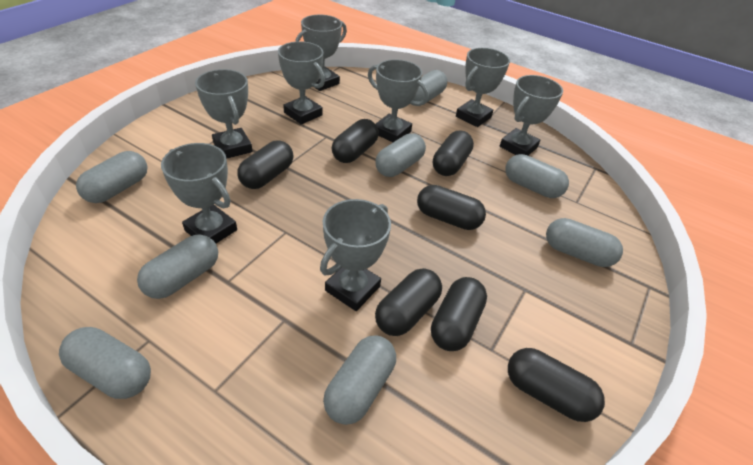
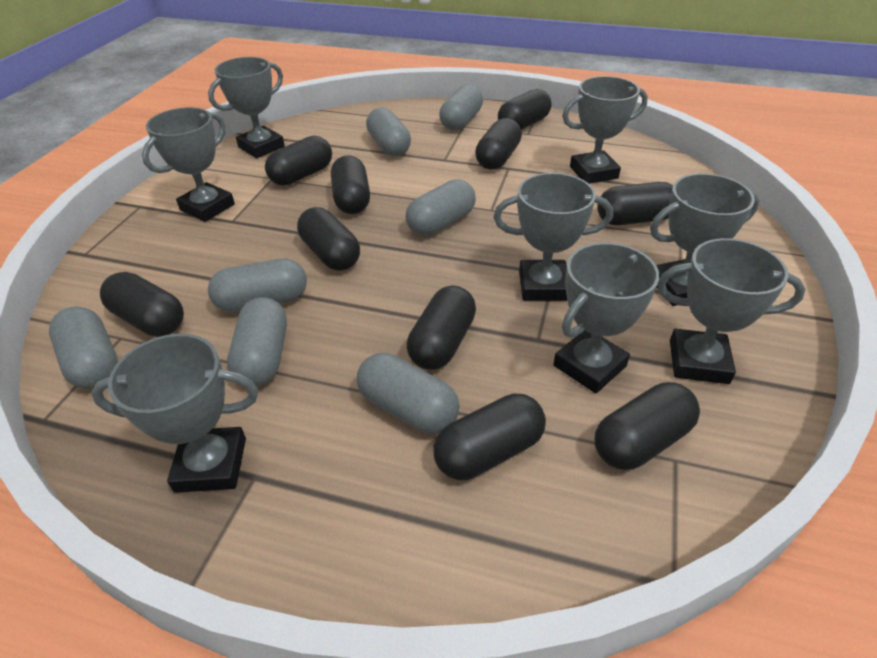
black capsule: [237,140,293,189] [332,119,379,163] [375,268,442,336] [417,185,486,230] [431,277,487,351] [433,130,474,176] [508,348,605,422] = 7 -> [100,272,184,337] [265,136,332,186] [297,207,360,271] [331,155,370,214] [407,285,476,370] [433,394,546,480] [475,118,522,169] [498,89,552,130] [595,382,700,470] [597,182,673,225] = 10
grey capsule: [59,327,151,399] [76,151,148,203] [137,234,218,299] [323,336,396,425] [375,133,426,177] [413,70,447,103] [505,154,569,198] [546,218,623,267] = 8 -> [49,307,118,389] [208,258,307,312] [227,297,287,386] [357,353,460,434] [366,108,411,156] [406,179,476,236] [439,85,483,130] = 7

